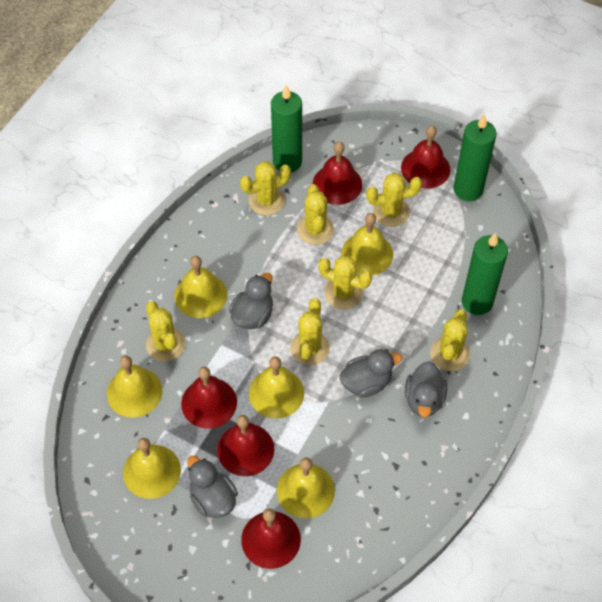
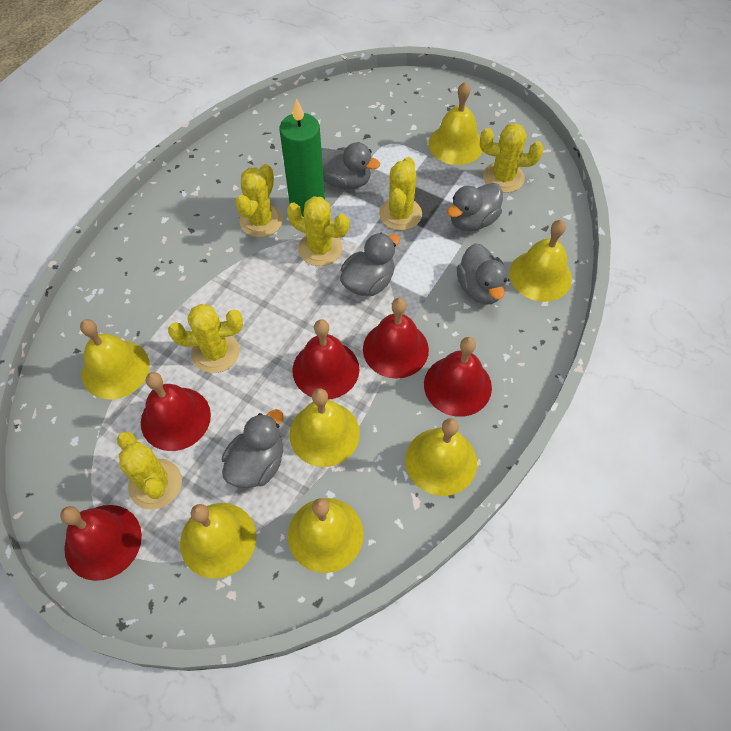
green candle: [271,85,302,173] [454,114,496,201] [462,232,508,315] = 3 -> [280,98,325,217] = 1
grey duck: [187,455,238,518] [229,273,273,329] [339,349,402,397] [405,361,447,417] = 4 -> [222,409,283,488] [321,142,380,189] [340,233,400,296] [447,183,503,231] [457,243,507,305] = 5
yellow bell: [107,356,162,418] [123,438,181,499] [175,256,227,318] [249,357,304,419] [277,457,335,518] [342,213,393,276] = 6 -> [80,319,150,399] [180,503,256,579] [288,498,364,573] [290,388,360,467] [405,418,477,496] [428,82,483,165] [509,220,572,302] = 7
yellow cactus: [146,301,185,362] [240,161,291,215] [290,298,330,365] [297,184,334,245] [318,256,372,309] [366,173,422,227] [430,309,470,371] = 7 -> [117,432,182,509] [168,304,243,373] [236,164,283,237] [287,196,349,266] [379,157,422,231] [480,123,544,193] = 6

